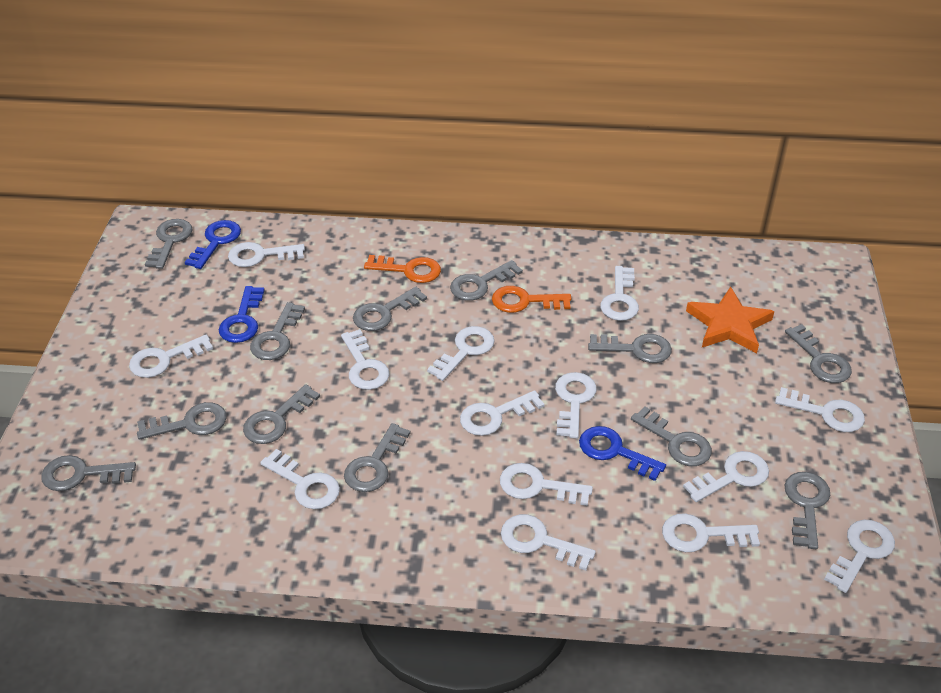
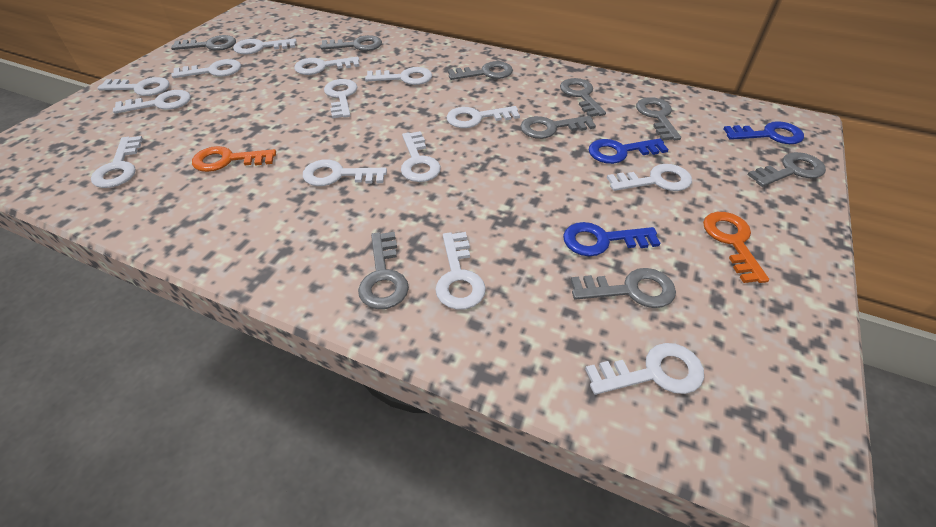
grey key: [41,455,136,491] [137,402,227,440] [145,219,193,269] [243,384,320,444] [250,302,305,360] [344,423,411,492] [353,287,427,331] [450,260,523,301] [588,334,672,363] [631,406,712,466] [785,324,852,383] [785,472,830,549] = 12 -> [171,35,236,51] [320,35,382,51] [358,232,409,309] [448,61,513,80] [520,116,596,139] [560,78,606,117] [571,268,676,308] [636,97,681,140] [748,152,826,187] = 9
orange star: [686,287,775,353] = 1 -> none = 0

